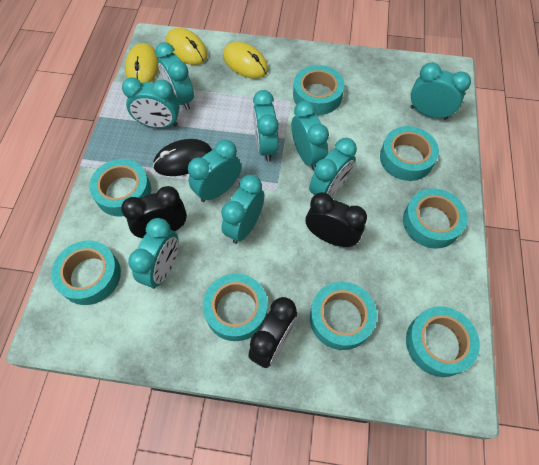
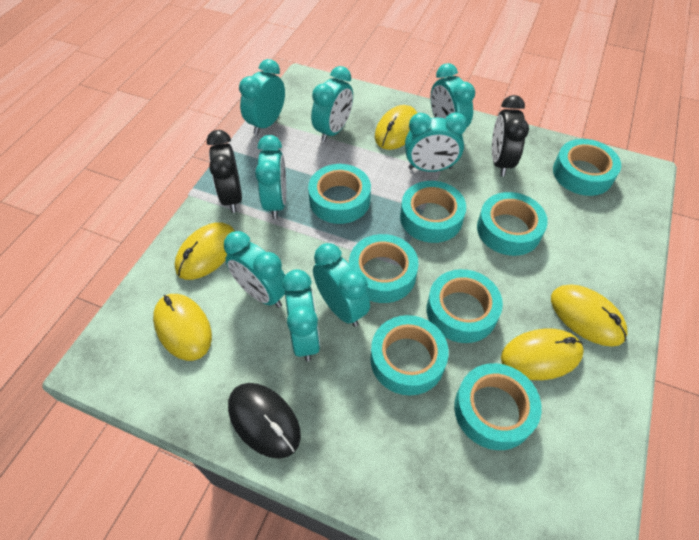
black clock: [121,186,187,238] [248,297,297,368] [306,192,367,247] = 3 -> [207,130,242,213] [492,95,529,176] = 2
turquoise clock: [122,77,180,128] [128,218,179,289] [155,42,194,110] [188,140,241,202] [221,175,264,244] [253,90,279,162] [292,101,329,171] [309,138,357,197] [411,62,471,120] = 9 -> [224,231,285,308] [239,59,285,135] [255,135,286,219] [282,269,320,361] [311,66,353,142] [313,243,370,327] [405,113,467,172] [431,63,475,128] = 8
yellow mouse: [125,43,159,83] [166,28,207,65] [223,42,268,79] = 3 -> [153,294,212,361] [174,222,235,280] [375,105,417,150] [501,328,584,380] [551,285,628,347] = 5

